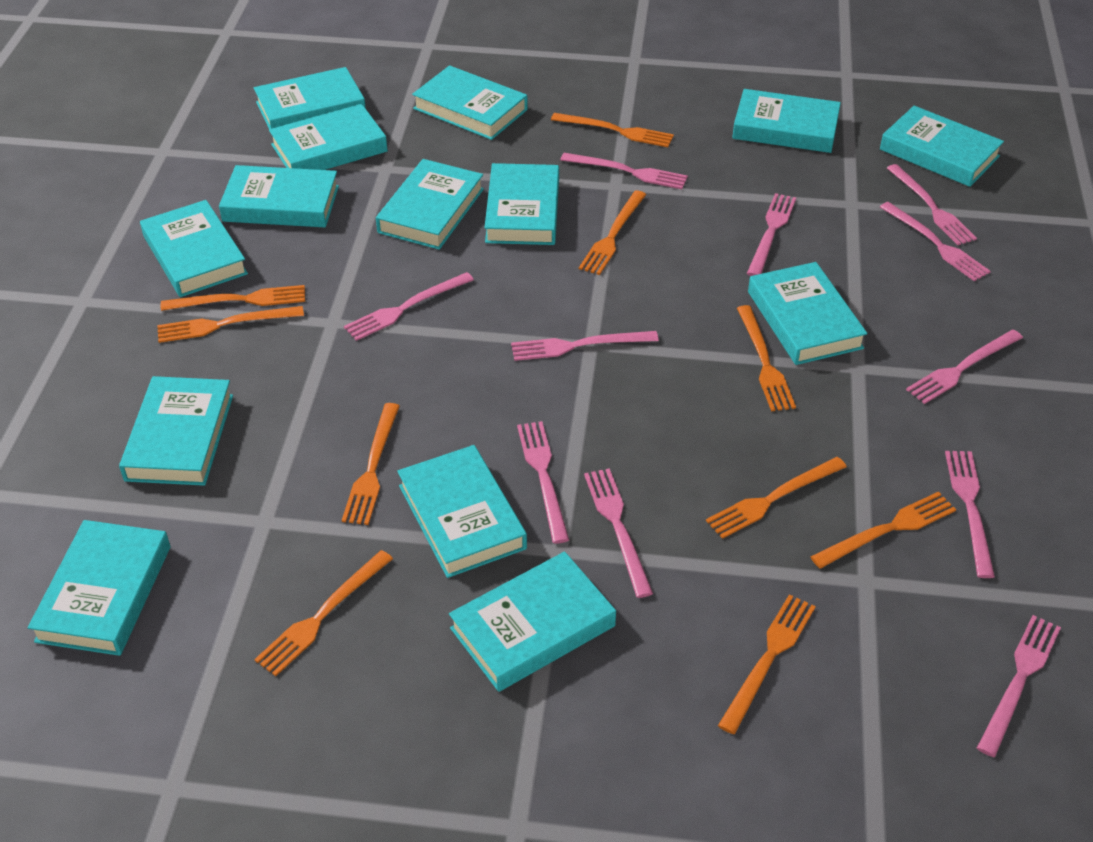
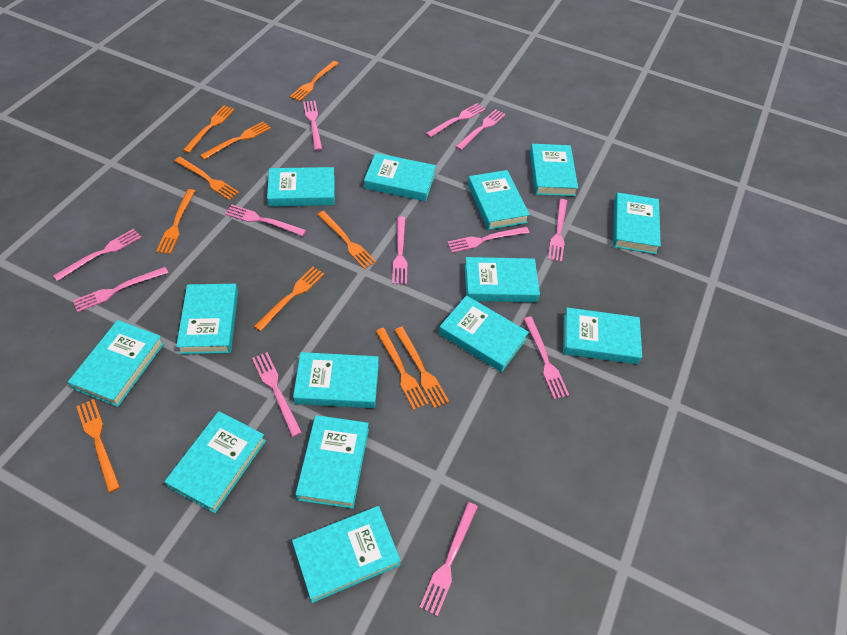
pink fork: [344,272,474,341] [511,331,659,361] [517,421,569,544] [560,153,688,189] [584,468,653,598] [747,193,796,276] [880,202,991,281] [887,164,977,245] [906,330,1023,404] [945,451,995,578] [977,615,1061,757] = 11 -> [53,229,142,281] [73,267,168,312] [225,205,306,236] [252,352,302,437] [303,101,322,151] [392,216,407,284] [419,502,478,616] [426,103,485,137] [447,227,529,253] [455,109,506,150] [524,317,569,399] [548,199,567,262] = 12

